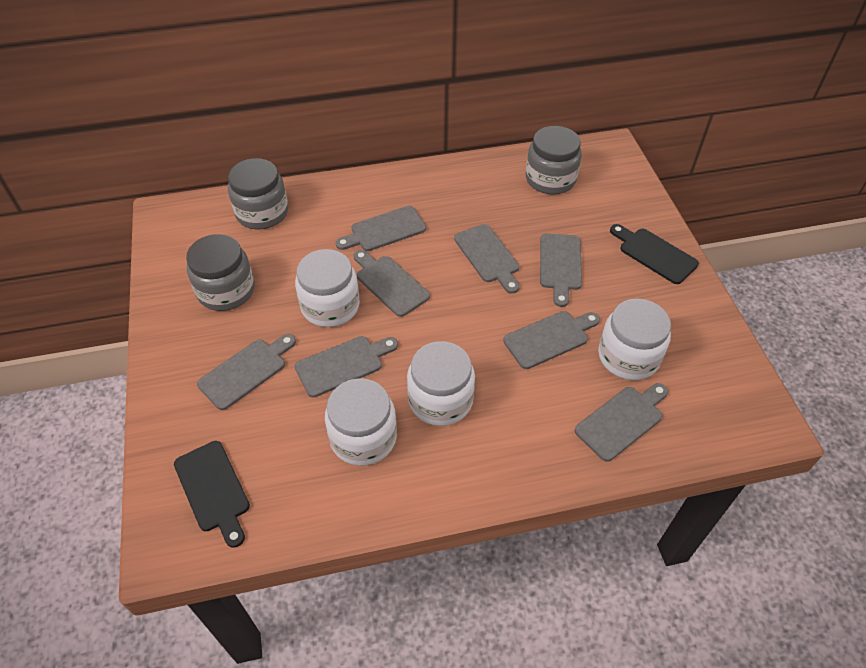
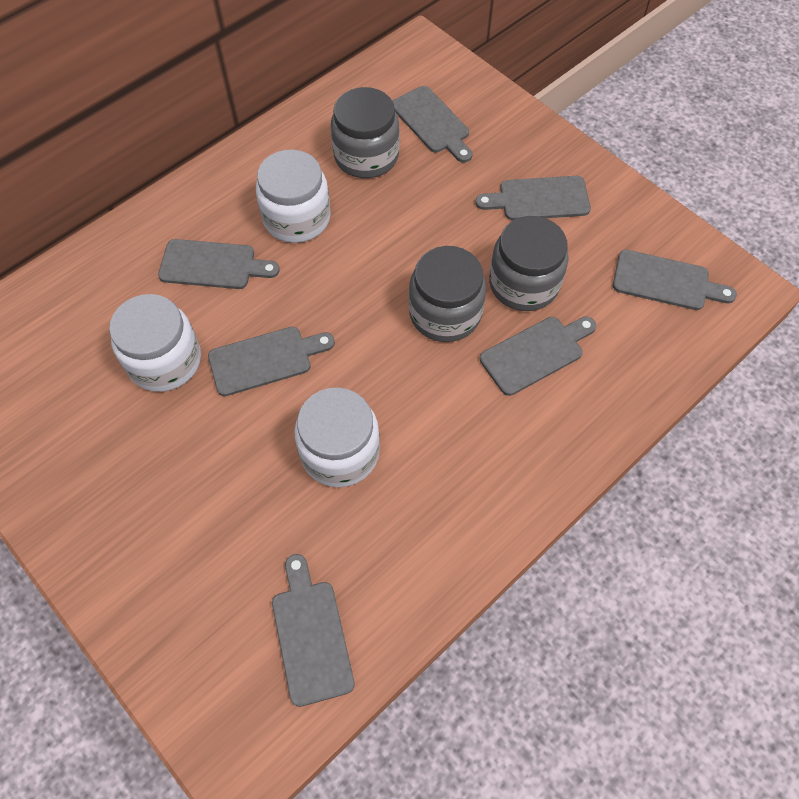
black cutting board: [174,441,250,548] [610,224,699,284] = 2 -> none = 0
grey cutting board: [197,334,296,410] [295,336,398,397] [336,206,426,251] [354,250,430,317] [454,224,520,294] [503,311,600,369] [540,234,582,307] [575,383,668,462] = 8 -> [158,239,280,289] [208,327,335,396] [272,554,355,707] [392,86,473,163] [475,176,591,220] [480,317,596,396] [613,250,737,310] = 7
white jar: [295,249,360,327] [325,378,397,466] [407,341,475,426] [598,299,671,380] = 4 -> [109,294,201,392] [256,150,331,243] [294,387,380,487] = 3

